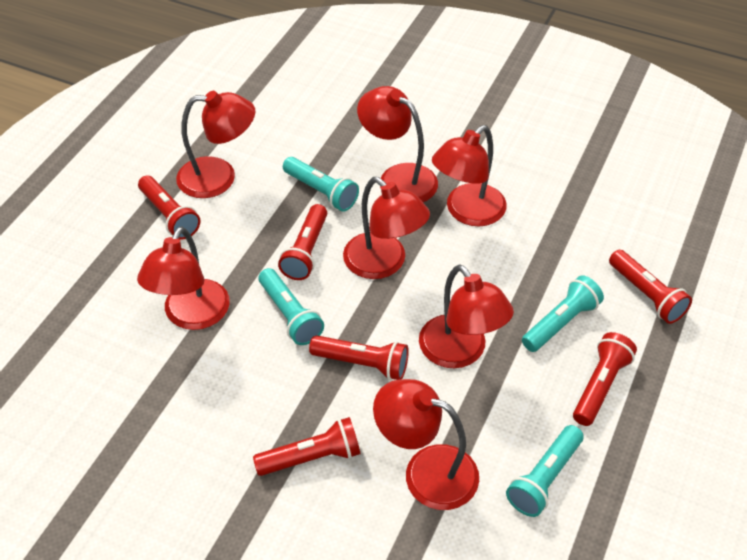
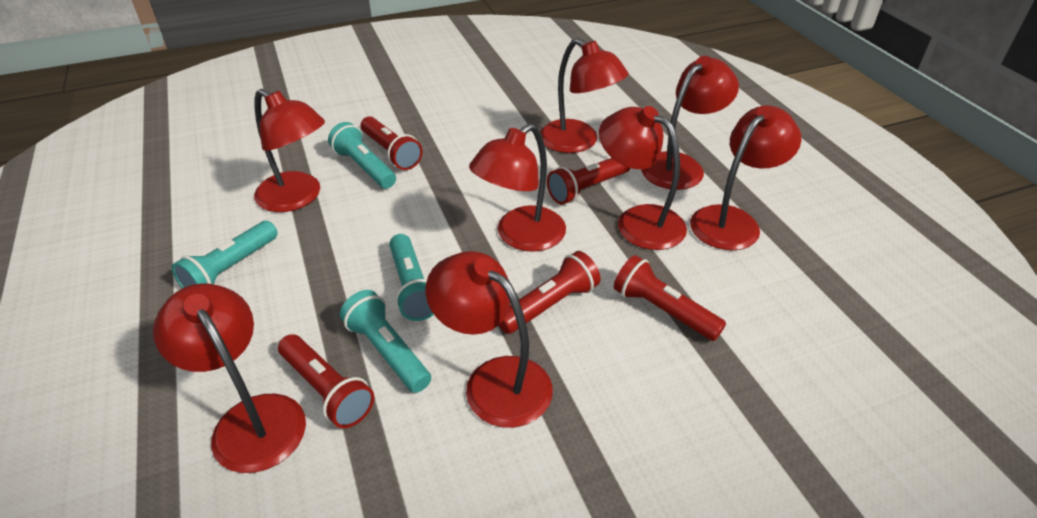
red flashlight: [138,176,201,240] [253,417,360,476] [278,204,327,280] [309,335,409,380] [573,332,637,426] [609,250,692,324] = 6 -> [278,334,374,428] [361,116,423,170] [499,251,601,334] [547,158,631,204] [614,255,726,341] = 5
red lamp: [137,226,230,330] [176,91,255,198] [343,177,430,279] [357,86,438,202] [373,379,479,510] [419,264,514,368] [432,125,507,226] = 7 -> [153,283,306,473] [254,89,325,212] [425,251,553,428] [469,124,566,252] [540,38,628,153] [599,106,687,250] [641,56,739,190] [690,105,801,250] = 8

